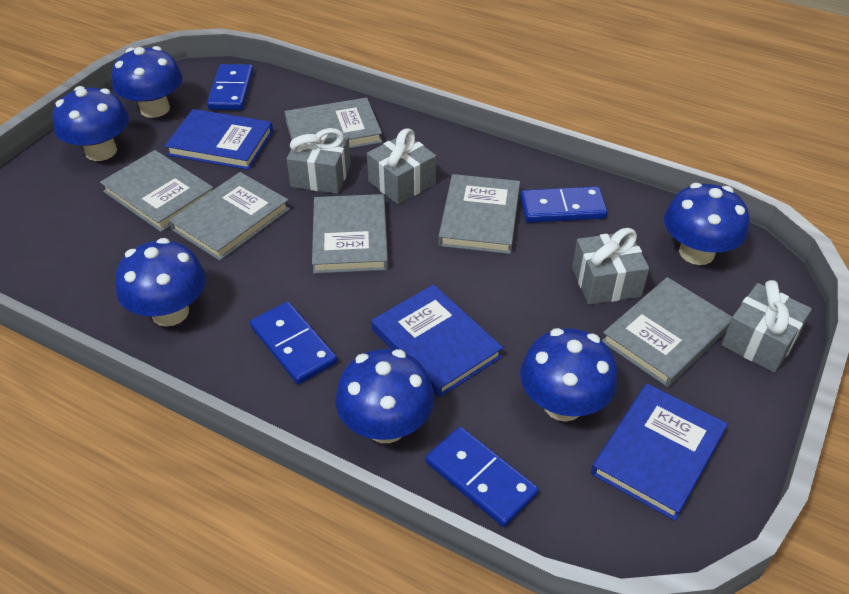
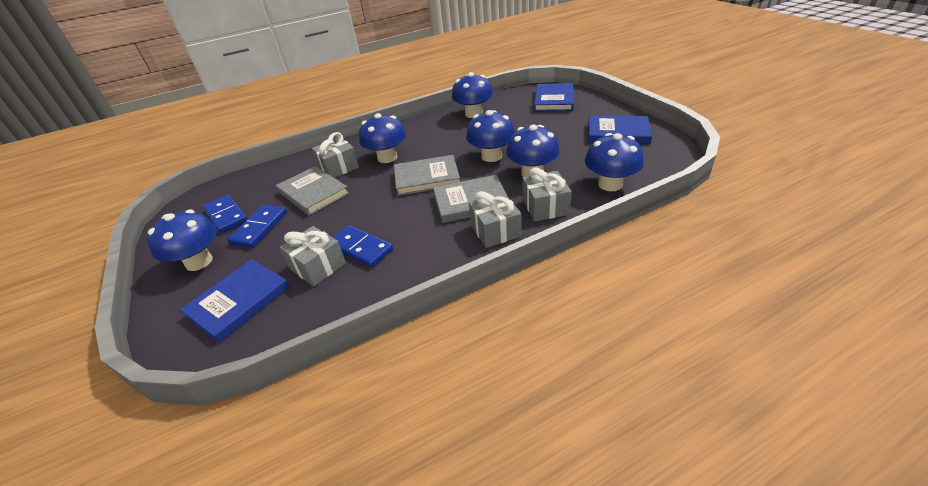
blue domino: [207,64,254,110] [250,302,337,384] [426,427,539,527] [520,187,607,223] = 4 -> [203,195,248,233] [227,205,287,248] [332,225,393,268] = 3
grey book: [100,150,214,232] [169,172,290,261] [285,97,382,149] [312,194,388,274] [438,174,520,254] [602,277,732,387] = 6 -> [276,166,349,215] [394,155,460,196] [433,175,507,223] = 3

